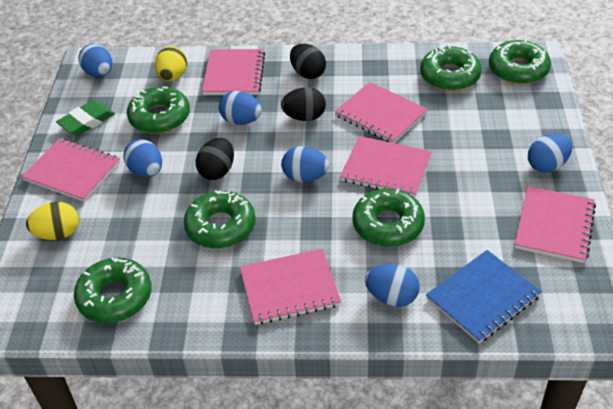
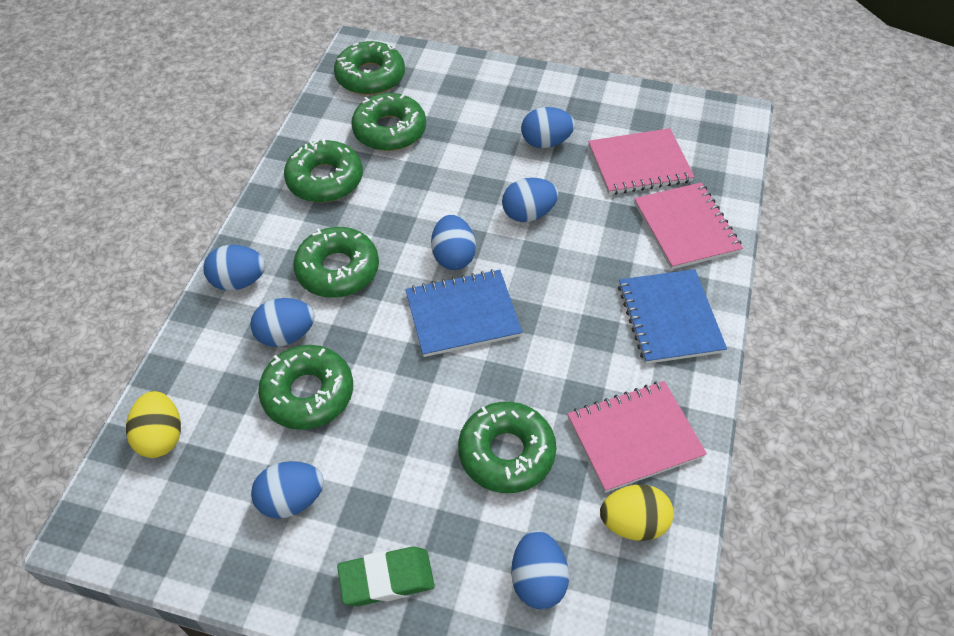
black egg: [196,138,234,180] [281,87,326,121] [290,44,326,79] = 3 -> none = 0
blue egg: [78,44,112,77] [124,139,162,177] [219,91,262,125] [281,146,329,182] [365,264,420,307] [528,133,572,172] = 6 -> [203,245,266,291] [250,298,315,347] [251,461,324,519] [431,215,476,270] [502,178,558,222] [511,530,569,609] [521,107,575,148] = 7
blue notebook: [426,250,542,343] = 1 -> [405,269,522,357] [618,269,727,364] = 2
pink notebook: [21,138,120,202] [202,49,265,95] [240,249,341,325] [335,82,428,143] [340,136,432,197] [514,186,596,263] = 6 -> [568,381,707,493] [588,128,695,195] [634,182,743,269] = 3

